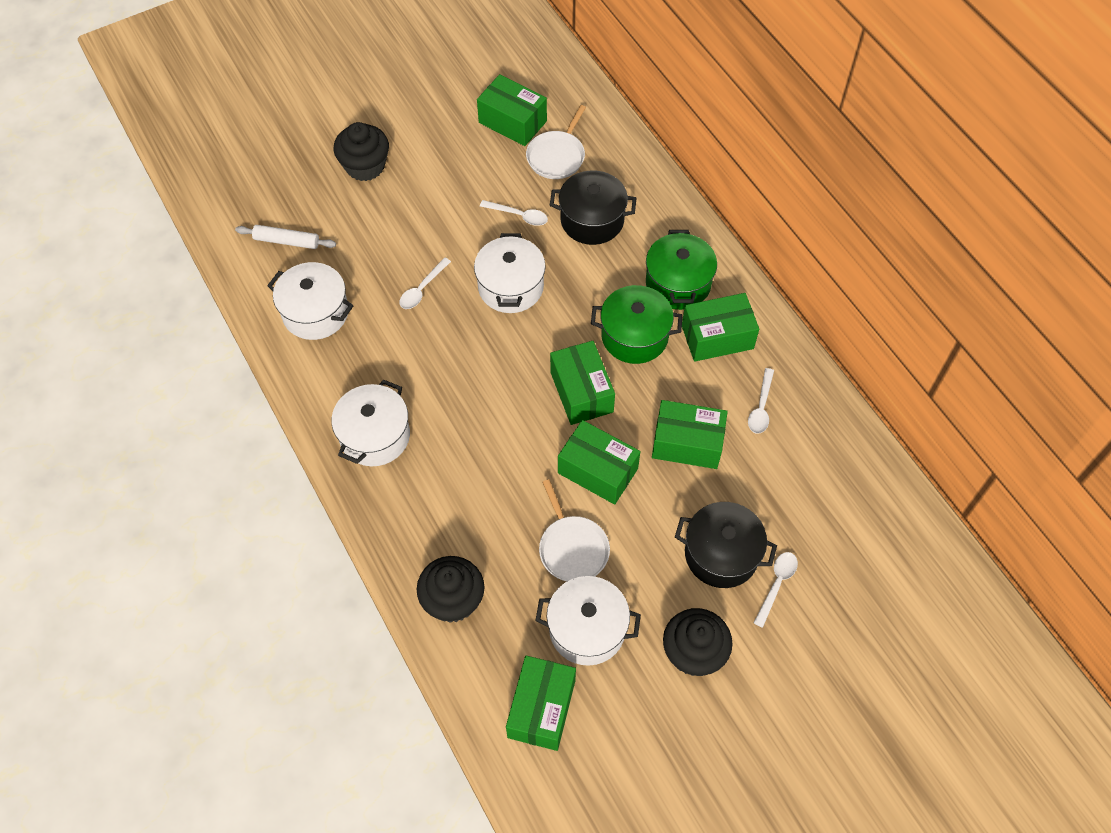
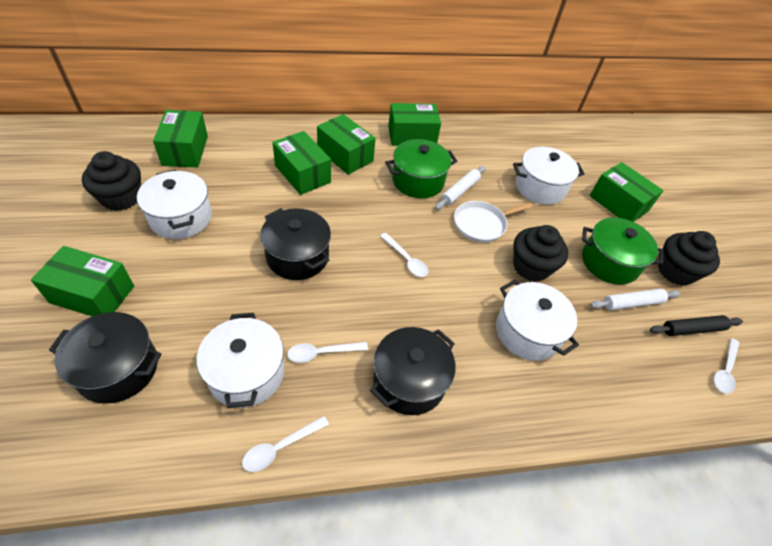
black pot: [550,171,637,245] [675,502,777,588] = 2 -> [49,312,162,404] [260,208,331,280] [370,327,455,415] = 3
black rolling pin: none = 0 -> [650,315,743,336] = 1
white pan: [526,105,586,179] [539,479,610,581] = 2 -> [454,201,533,242] = 1
white rolling pin: [235,225,336,249] = 1 -> [435,166,486,210] [590,289,680,310] = 2

